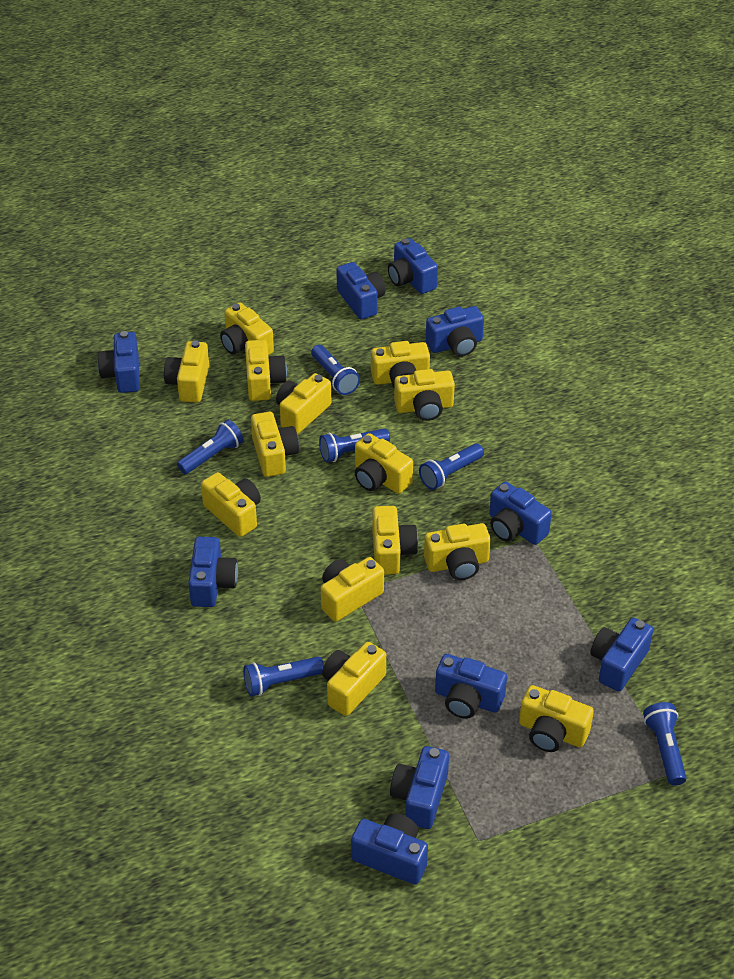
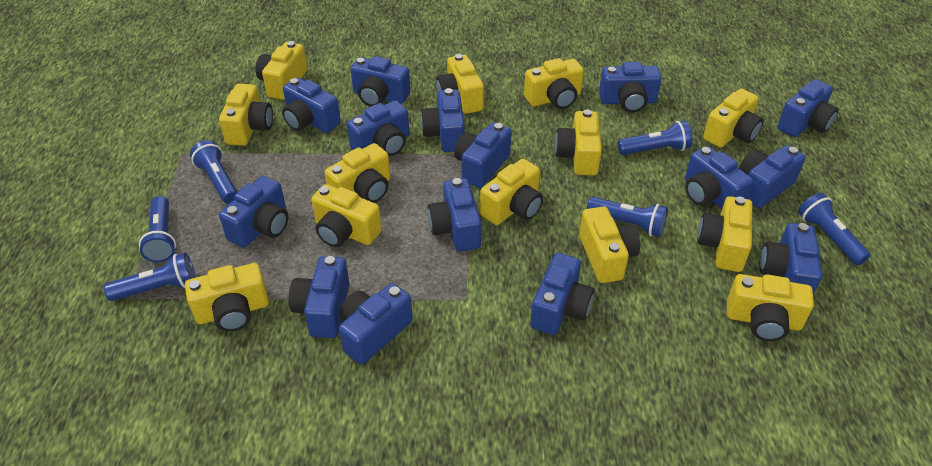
blue camera: [97,331,140,393] [188,537,238,607] [336,262,386,320] [351,813,428,885] [388,238,438,294] [390,746,449,829] [426,306,484,357] [435,654,507,719] [489,482,552,545] [590,618,653,692] = 10 -> [219,176,288,248] [282,77,341,133] [289,256,350,338] [339,283,413,365] [347,100,409,156] [350,56,410,107] [421,88,465,152] [428,178,481,252] [454,122,512,188] [530,253,595,335] [599,62,662,113] [685,146,754,209] [739,145,806,208] [759,223,822,295] [777,79,839,137] = 15
yellow camera: [164,340,209,403] [201,472,261,537] [220,303,274,355] [245,340,287,401] [251,412,299,477] [276,373,331,434] [321,557,384,622] [322,642,386,716] [355,433,413,494] [371,341,430,387] [372,506,418,575] [394,369,455,421] [424,523,491,580] [519,685,594,752] = 14 -> [185,263,269,332] [219,84,273,146] [256,41,307,100] [311,184,382,247] [325,143,390,203] [436,54,484,114] [480,159,543,225] [524,58,584,109] [555,109,602,176] [579,207,640,283] [697,196,752,272] [703,89,764,148] [727,274,814,341] = 13

